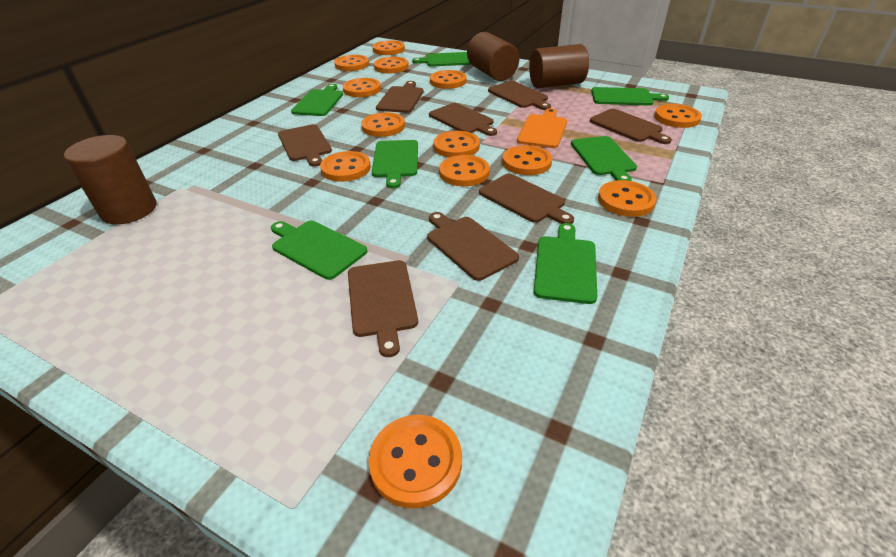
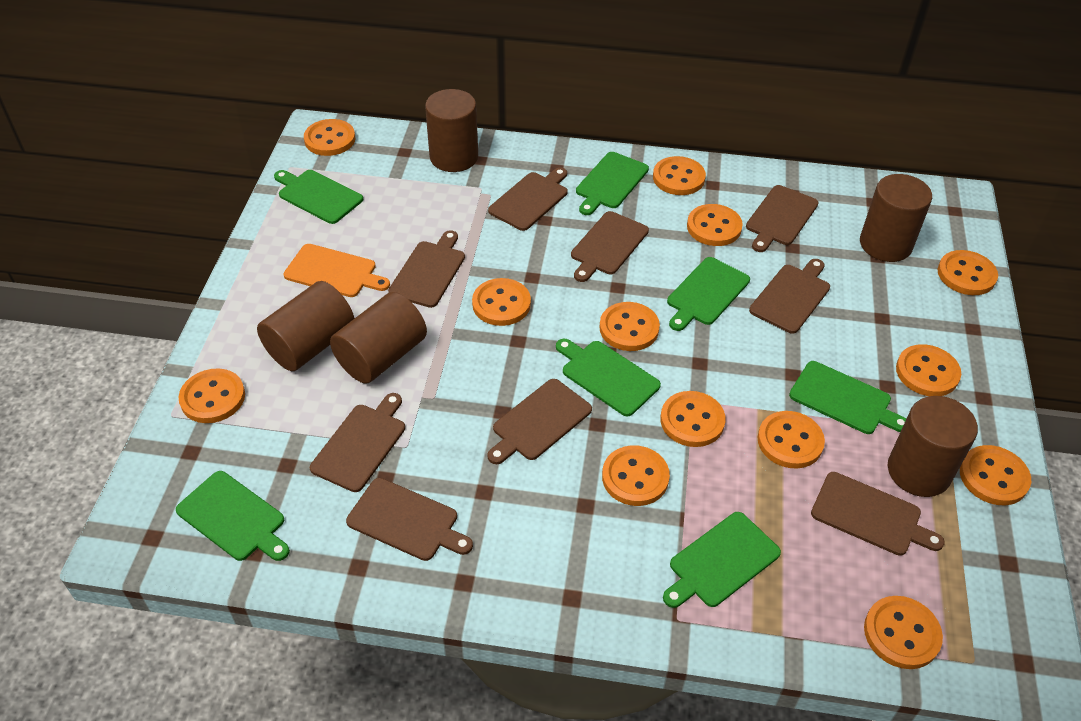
brown cutting board: [278,124,332,167] [348,260,418,357] [376,81,423,113] [427,212,519,281] [429,103,497,136] [479,174,574,224] [488,81,551,110] [590,109,672,144] = 8 -> [310,393,405,492] [346,478,473,561] [388,230,465,308] [487,379,592,464] [488,167,568,231] [571,211,649,282] [746,185,819,252] [749,259,830,334] [811,472,945,556] = 9
brown cylinder: [64,135,157,225] [467,32,519,81] [529,44,589,88] = 3 -> [257,281,354,371] [330,292,427,383] [425,89,478,172] [860,174,932,262] [888,396,978,497] = 5

